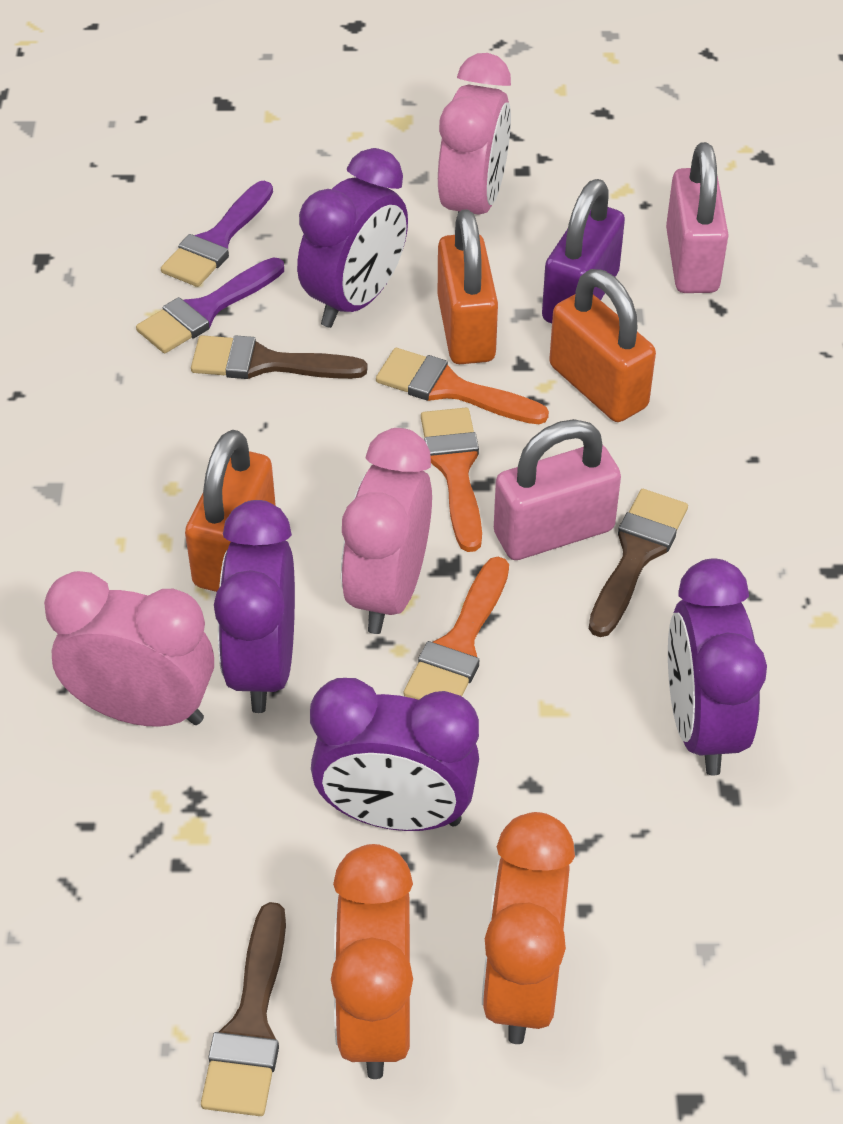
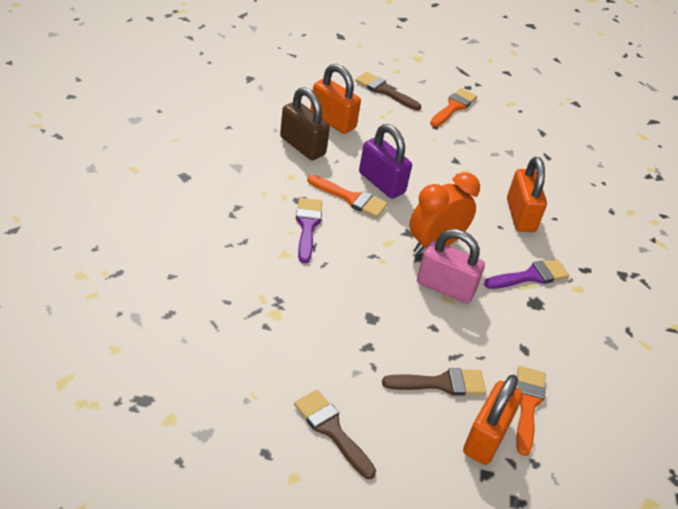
brown padlock: none = 0 -> [280,87,330,160] = 1
orange clock: [331,844,413,1079] [482,812,575,1044] = 2 -> [409,172,480,254] = 1
pink clock: [44,571,214,727] [341,428,432,634] [438,53,511,214] = 3 -> none = 0
pink padlock: [494,419,621,560] [666,142,728,293] = 2 -> [417,229,485,304] = 1
purple clock: [214,500,295,713] [297,148,408,328] [310,678,479,831] [668,559,767,776] = 4 -> none = 0

